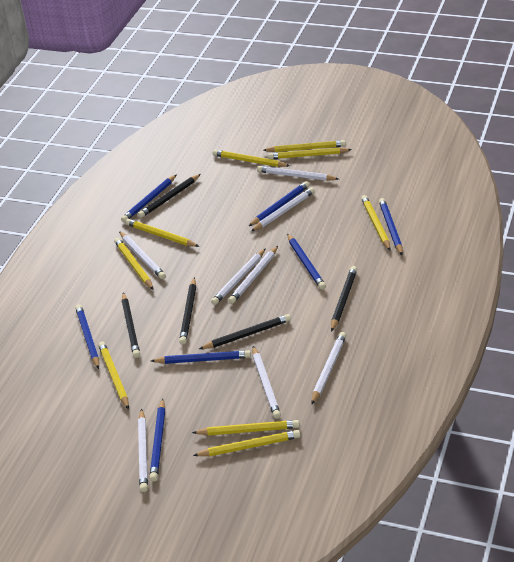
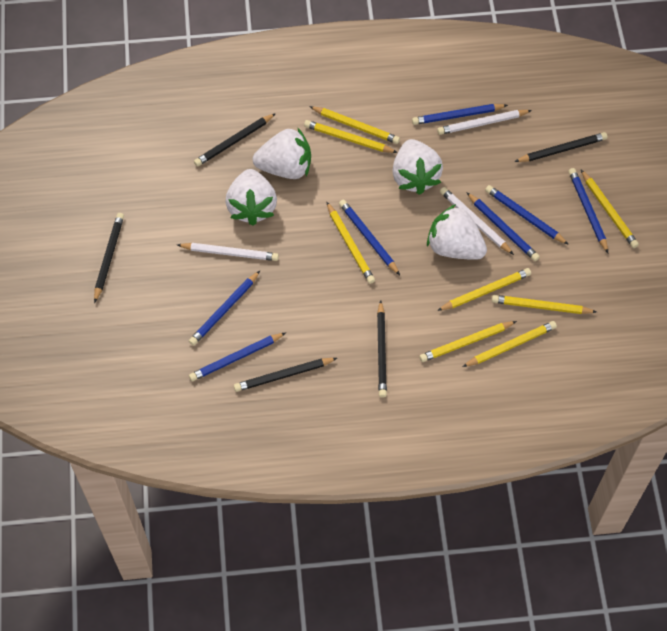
white pencil: [119,231,166,279] [138,409,148,492] [211,248,266,305] [228,246,278,304] [251,187,315,231] [252,346,281,419] [257,166,339,181] [311,332,346,405] = 8 -> [177,243,279,261] [437,110,532,135] [440,187,514,255] = 3
white strawberry: none = 0 -> [225,169,277,226] [252,127,311,179] [392,139,443,195] [427,204,487,260] = 4
yellow pencil: [98,341,129,410] [114,238,154,290] [125,219,200,247] [192,420,300,436] [193,430,300,456] [213,150,290,167] [263,140,346,152] [268,147,352,159] [361,195,390,251] = 9 -> [304,120,398,153] [309,106,400,144] [327,202,375,284] [419,321,517,362] [437,268,531,311] [462,321,557,367] [492,295,597,314] [581,170,639,248] = 8

